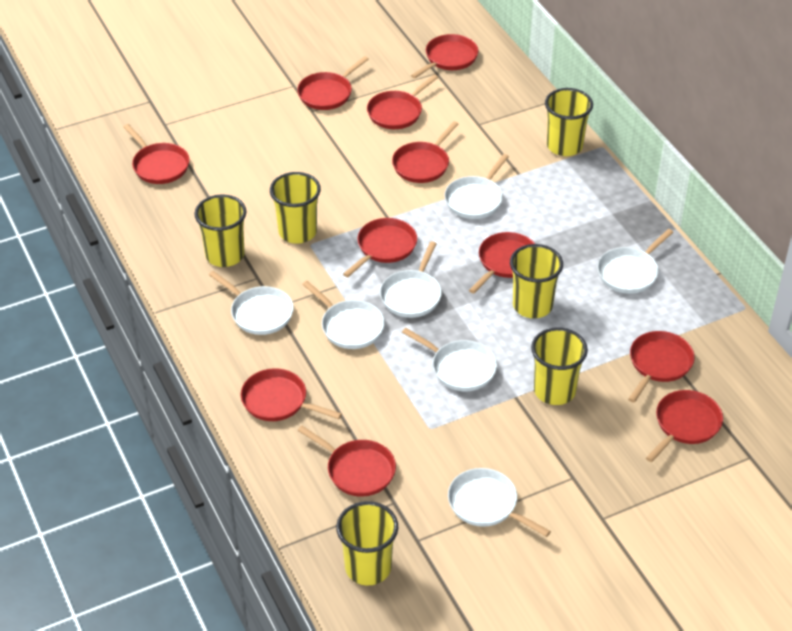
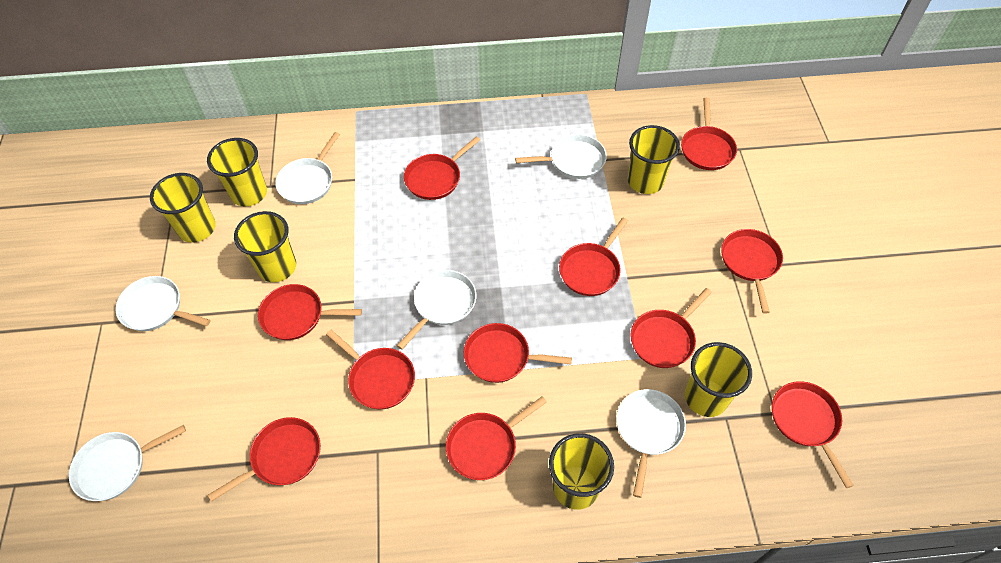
white pan: [209,271,294,335] [302,281,385,349] [380,241,442,318] [402,328,497,391] [444,154,509,219] [448,468,551,537] [597,229,673,294] = 7 -> [69,425,186,501] [116,276,210,331] [275,132,340,204] [397,270,476,350] [515,134,607,179] [616,389,686,498] = 6

